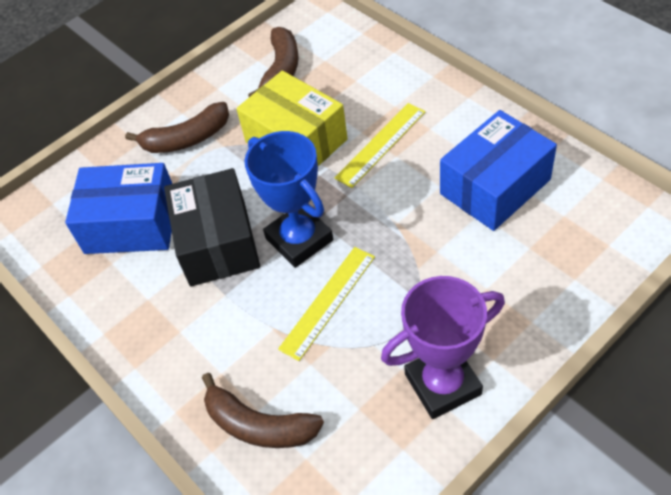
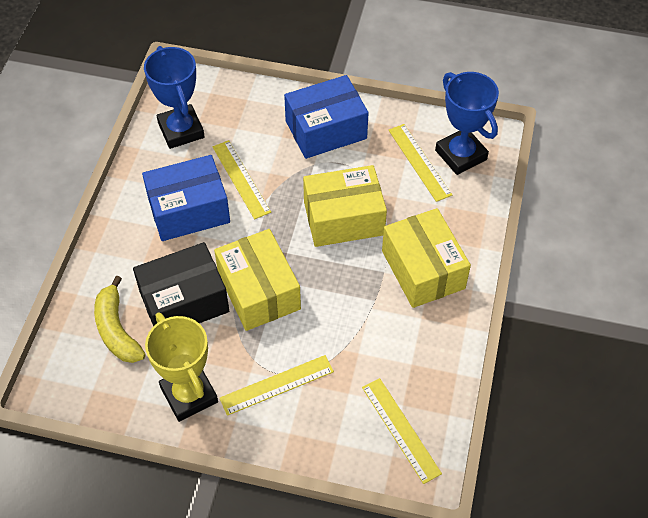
blue trophy: [244,131,333,268] = 1 -> [144,46,205,149] [435,72,499,175] = 2
brown banana: [125,102,229,153] [202,373,324,448] [248,27,299,97] = 3 -> none = 0
purple trophy: [381,276,505,419] = 1 -> none = 0
yellow banana: none = 0 -> [94,276,145,363] = 1
yellow box: [236,71,348,166] = 1 -> [214,229,301,331] [303,165,387,247] [382,208,471,308] = 3
yellow ruler: [278,247,375,361] [334,103,426,188] = 2 -> [213,140,271,219] [219,355,334,416] [362,378,442,484] [389,124,452,202] = 4
yellow trophy: none = 0 -> [145,312,218,422] = 1

